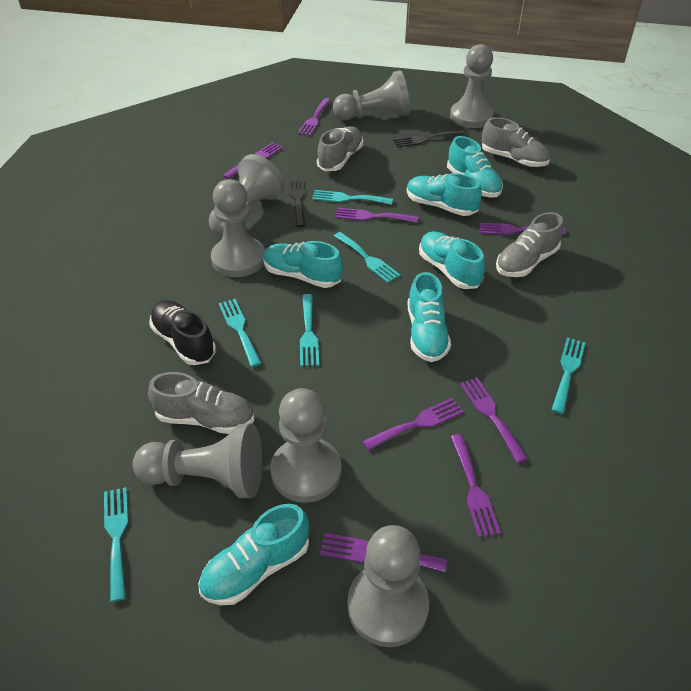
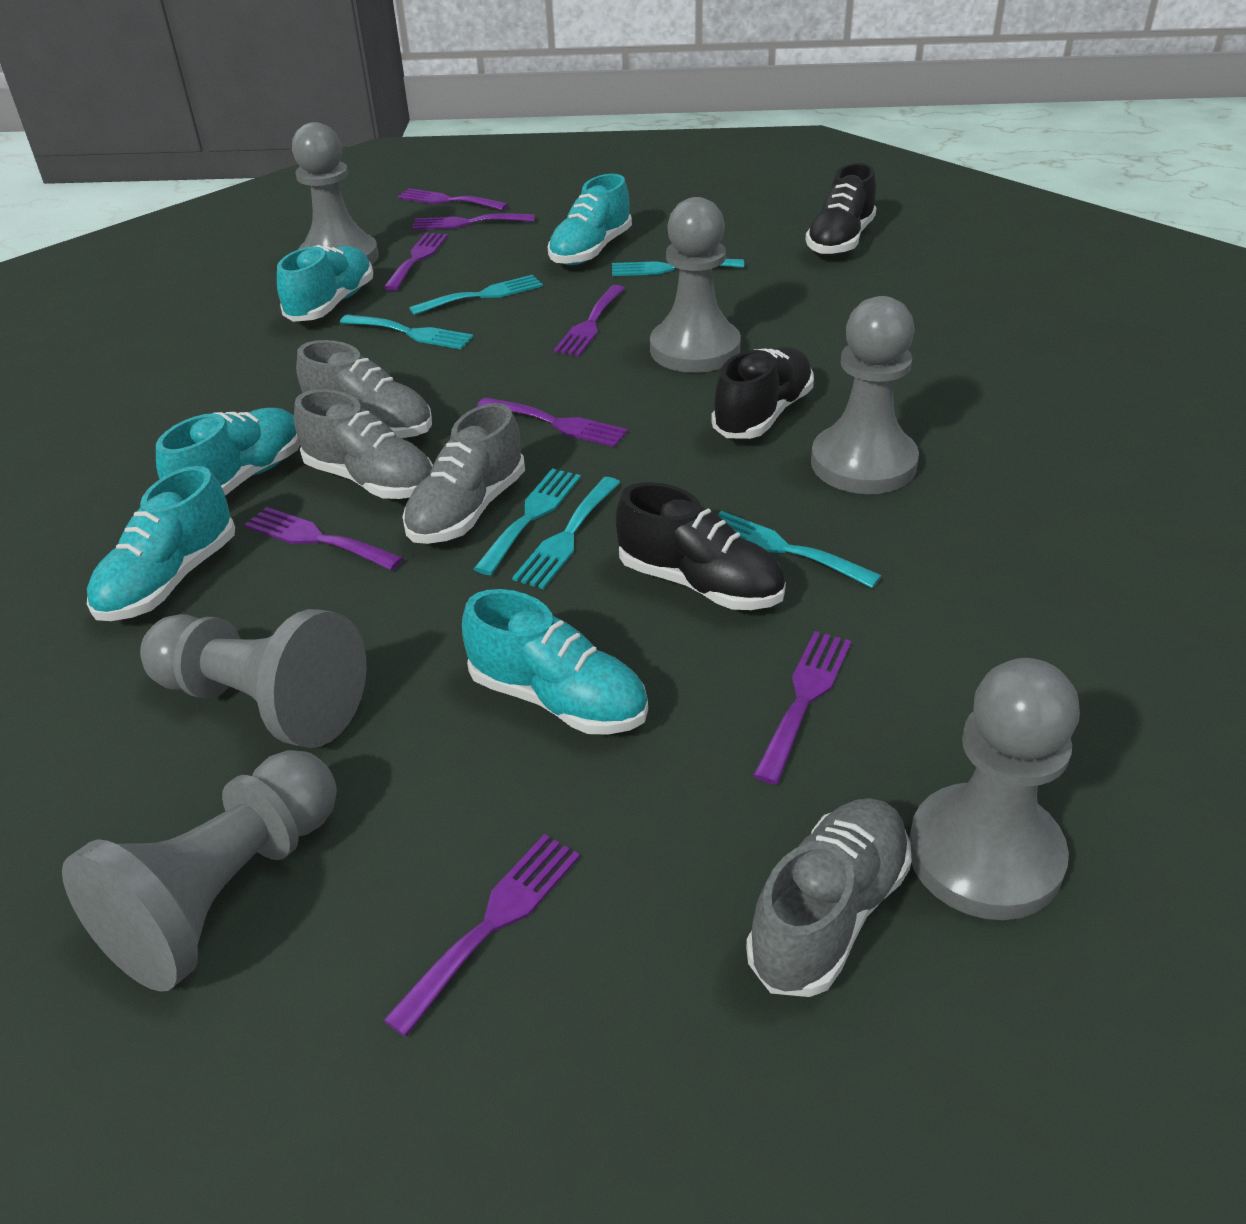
black fork: [289,178,306,227] [393,130,465,147] = 2 -> none = 0
black shoe: [149,300,216,365] = 1 -> [615,482,786,610] [711,347,814,439] [805,163,877,256] = 3
grey pawn: [132,424,262,498] [209,154,285,237] [211,179,265,277] [270,388,341,503] [333,70,410,120] [347,525,429,647] [450,44,494,128] = 7 -> [62,750,337,992] [140,609,367,748] [292,122,379,265] [650,197,741,373] [811,296,919,494] [909,658,1080,920] = 6
turquoise shoe: [198,504,309,605] [263,241,343,288] [407,173,482,216] [407,272,451,362] [419,231,485,289] [447,136,503,198] = 6 -> [87,466,235,621] [156,408,300,496] [277,245,373,322] [462,589,648,735] [548,174,632,265] = 5

